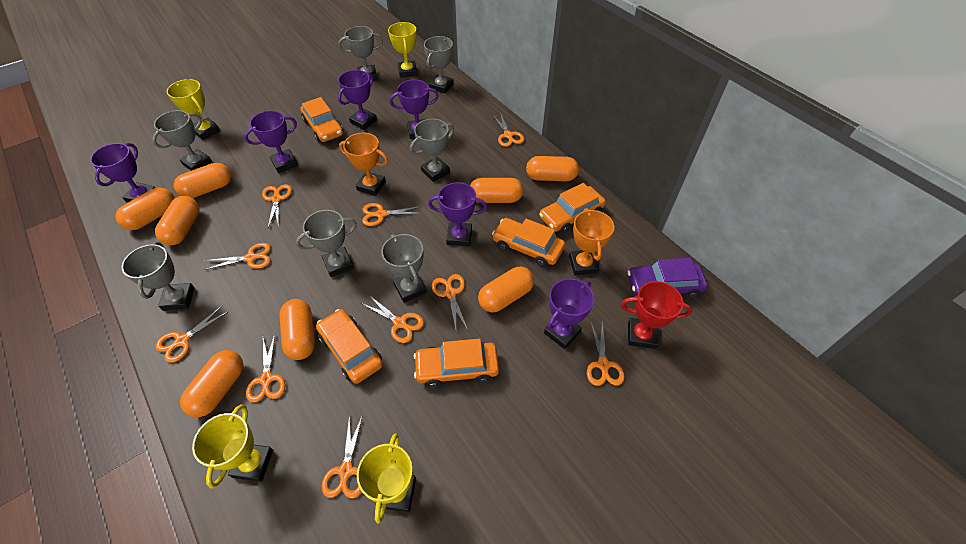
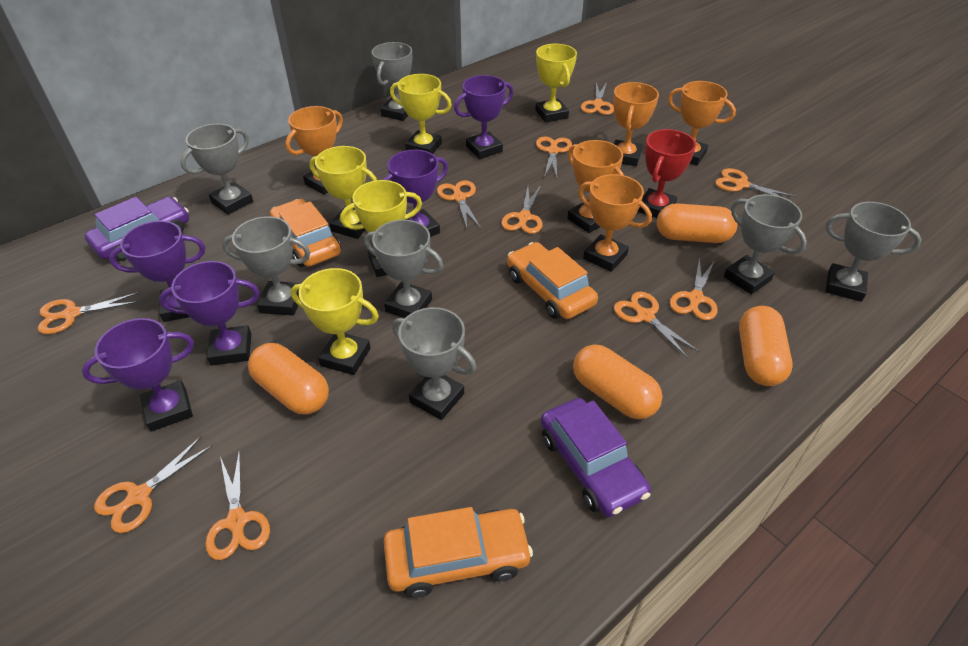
orange capsule: [115,188,175,230] [155,196,200,245] [174,163,231,198] [180,350,243,417] [279,299,315,360] [470,178,523,203] [478,267,534,312] [526,156,579,181] = 8 -> [248,343,329,415] [573,344,662,419] [657,203,738,243] [739,306,792,386] = 4
orange car: [300,97,344,142] [316,309,383,384] [414,339,499,388] [492,218,565,267] [539,183,606,233] = 5 -> [270,199,341,267] [384,507,533,598] [507,242,598,319] = 3
orange trophy: [339,133,388,196] [569,208,614,275] = 2 -> [285,106,343,195] [567,140,624,233] [578,174,652,272] [613,82,659,166] [668,81,736,166] = 5
purple car: [628,258,708,298] = 1 -> [85,197,189,261] [540,398,651,517] = 2
purple trophy: [90,143,156,203] [244,110,298,173] [338,70,377,130] [390,80,439,139] [428,182,487,246] [544,278,594,349] = 6 -> [82,318,194,431] [109,221,205,322] [159,261,260,366] [383,150,448,237] [454,75,514,159] = 5
yellow trophy: [167,79,220,140] [192,404,273,489] [357,434,416,524] [388,22,418,78] = 4 -> [290,268,379,375] [309,146,377,239] [340,180,422,277] [390,74,452,154] [535,44,577,122] = 5

